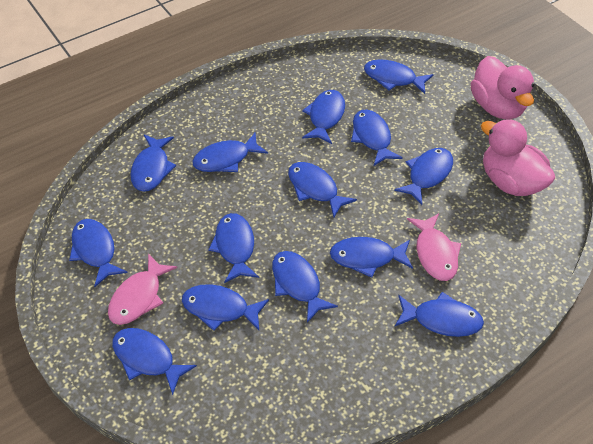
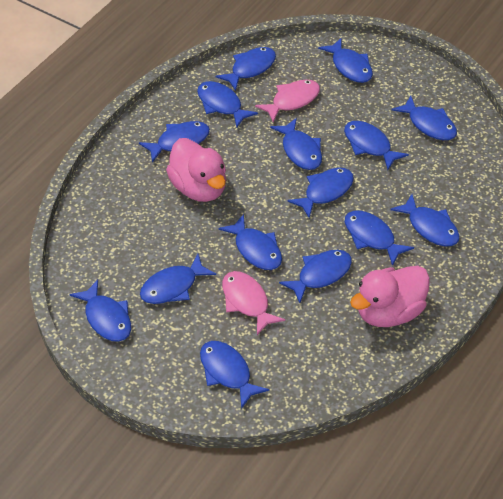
blue fish: [69,219,128,287] [112,328,197,395] [130,134,176,192] [182,284,269,331] [192,132,268,172] [208,213,259,283] [272,251,338,323] [288,162,357,217] [302,90,345,144] [330,237,413,278] [351,110,403,166] [364,59,434,94] [394,148,453,205] [395,292,484,337] = 14 -> [70,280,131,342] [139,121,210,163] [140,254,216,304] [197,81,258,128] [200,341,269,409] [215,47,276,91] [218,214,282,270] [270,118,322,170] [279,250,352,303] [287,168,354,218] [318,38,373,83] [344,121,409,170] [345,210,414,266] [390,194,459,246] [391,96,457,140] = 15

